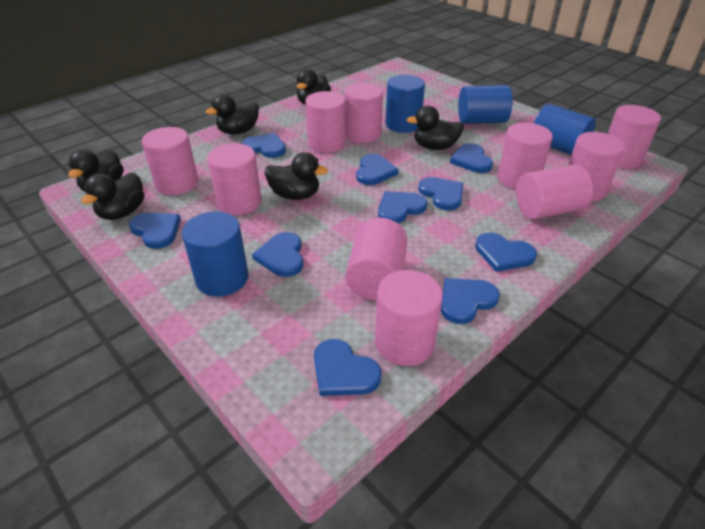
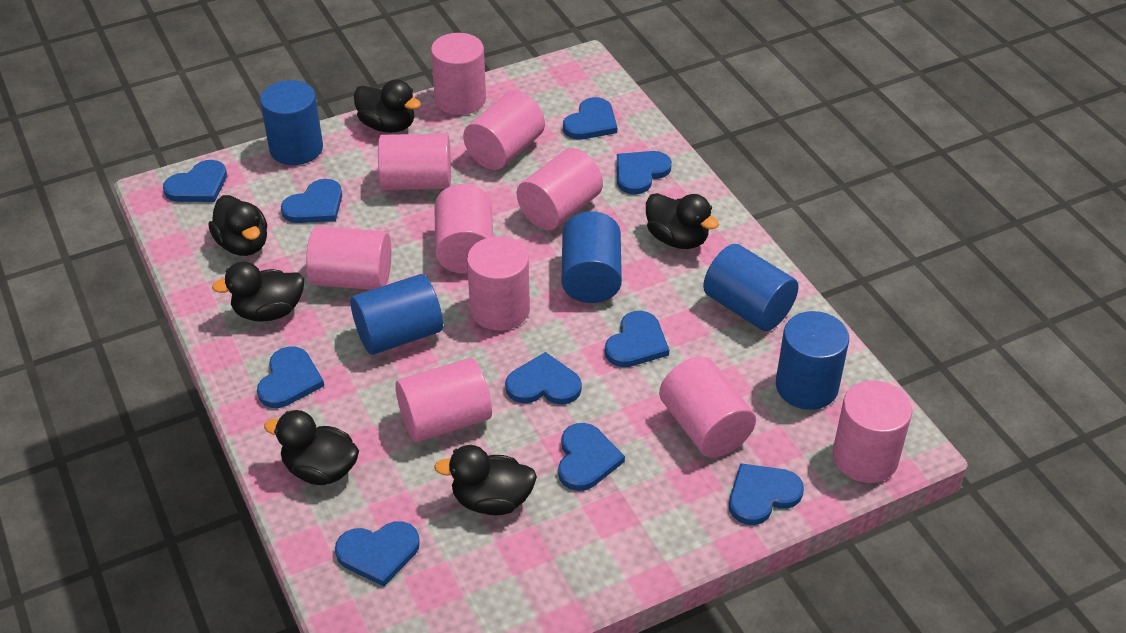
blue cylinder: [182,212,249,296] [385,75,425,133] [458,85,513,124] [534,104,596,155] = 4 -> [260,80,323,165] [351,274,443,355] [562,212,622,303] [703,244,799,331] [776,311,849,410] = 5

